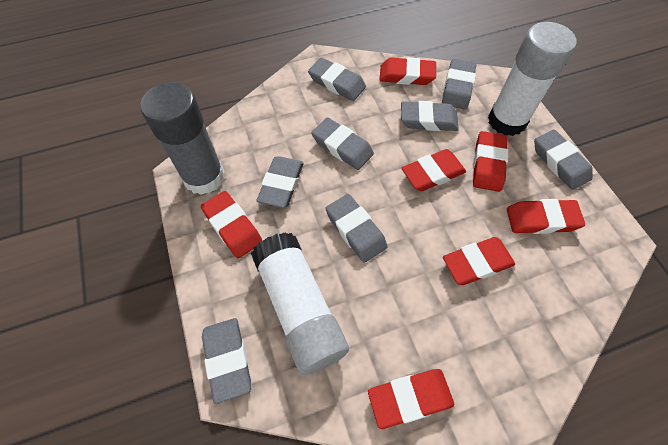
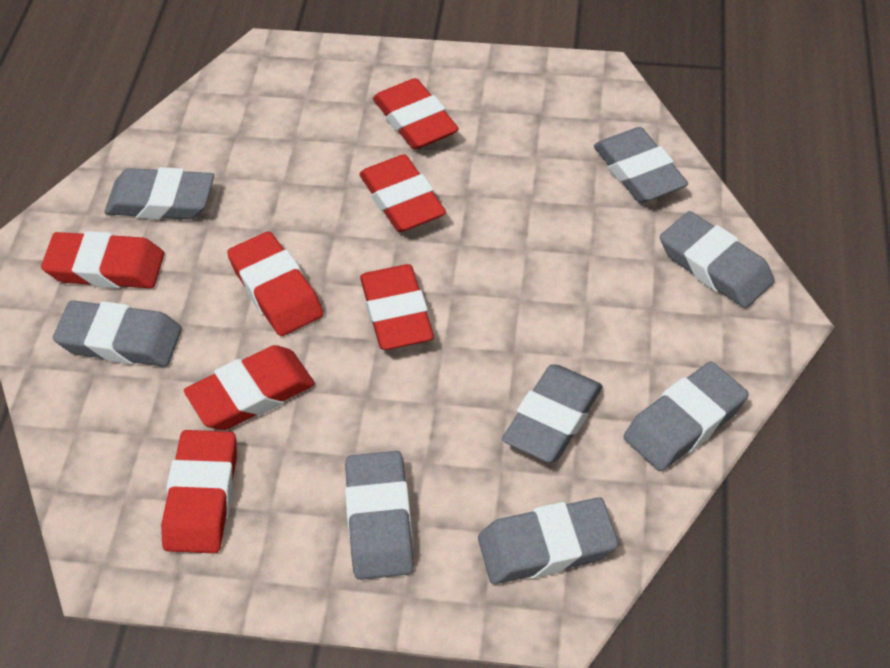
grey glue stick: [140,82,225,195] = 1 -> none = 0
white glue stick: [251,232,349,375] [488,22,576,136] = 2 -> none = 0

